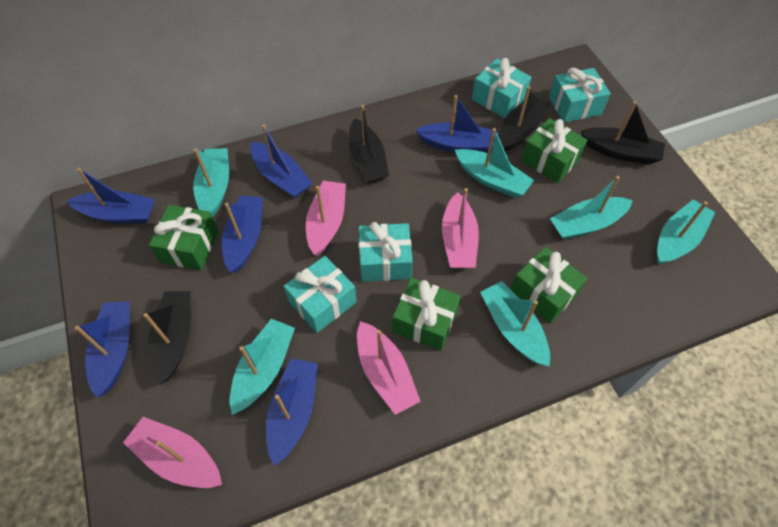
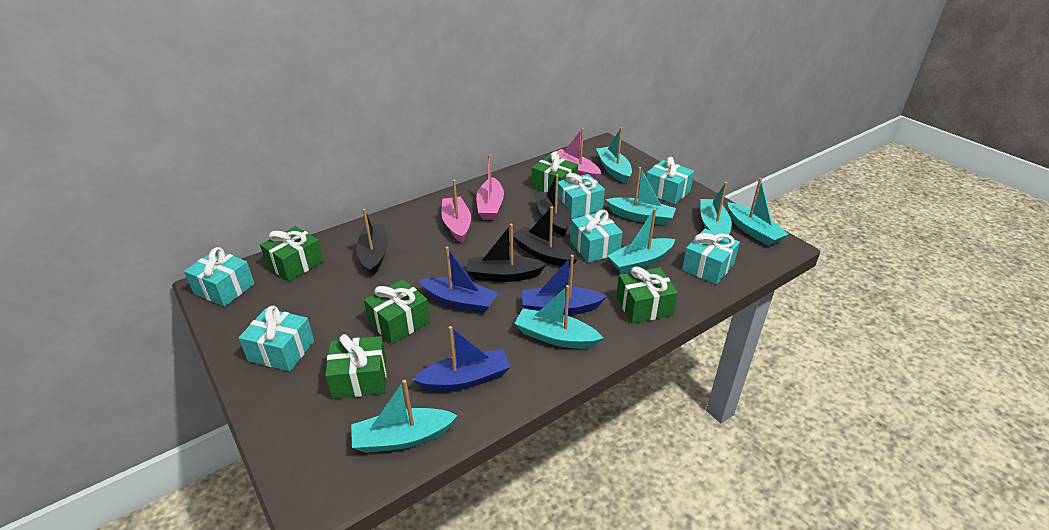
blue boat: [66,168,155,223] [75,301,130,397] [222,196,263,273] [250,124,312,198] [266,358,318,466] [416,95,498,153] = 6 -> [413,326,510,391] [419,247,498,313] [522,255,607,315] = 3
green gift: [149,205,218,270] [392,277,461,351] [511,247,587,323] [521,118,588,183] = 4 -> [260,226,323,281] [325,334,387,399] [364,279,430,344] [532,151,578,192] [616,267,678,324] = 5
pink boat: [123,417,222,488] [306,181,346,256] [357,321,421,415] [442,188,479,268] = 4 -> [441,180,471,243] [476,154,504,220] [550,128,601,181] = 3
turquoise boat: [193,148,229,217] [230,319,295,415] [455,128,534,198] [480,281,550,367] [550,176,633,240] [657,199,715,265] = 6 -> [351,380,458,453] [514,285,603,349] [596,127,632,184] [606,167,676,225] [607,208,675,274] [700,182,732,235] [728,178,788,246] = 7
turquoise gift: [284,256,357,333] [359,222,413,282] [472,58,531,118] [549,68,611,123] = 4 -> [184,247,255,307] [239,306,314,371] [558,173,605,219] [570,210,623,263] [646,157,694,204] [682,229,740,284] = 6

